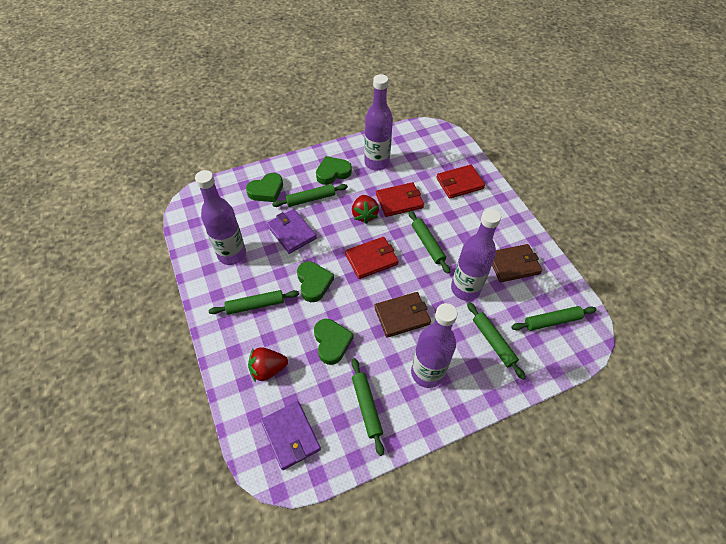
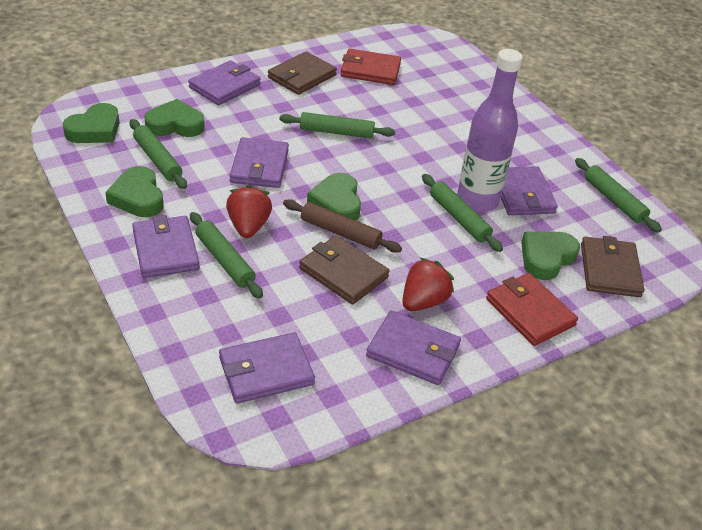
brown rolling pin: none = 0 -> [283,199,402,253] = 1
brown wallet: [374,292,431,338] [492,244,542,282] = 2 -> [268,51,337,95] [299,235,389,304] [581,236,644,297] = 3
green heart: [246,173,283,202] [297,261,334,302] [314,319,354,365] [316,156,352,185] = 4 -> [63,103,120,143] [105,166,163,217] [144,99,205,137] [307,173,361,220] [521,232,580,280] = 5
green rolling pin: [209,290,299,315] [272,184,348,207] [351,358,384,456] [409,211,450,274] [467,302,526,380] [511,306,597,331] = 6 -> [130,119,187,189] [190,212,263,298] [279,112,395,139] [422,174,503,252] [575,158,662,233] = 5
purple bottle: [195,170,246,265] [364,74,393,170] [411,303,458,388] [451,209,501,301] = 4 -> [457,49,523,213] = 1
purple wallet: [261,401,321,470] [267,209,317,254] = 2 -> [132,215,200,278] [188,60,261,105] [219,332,315,404] [230,137,289,188] [366,311,461,385] [501,166,558,215] = 6
red wallet: [345,237,399,279] [376,182,424,217] [436,165,485,199] = 3 -> [340,49,401,85] [486,273,578,346] = 2

